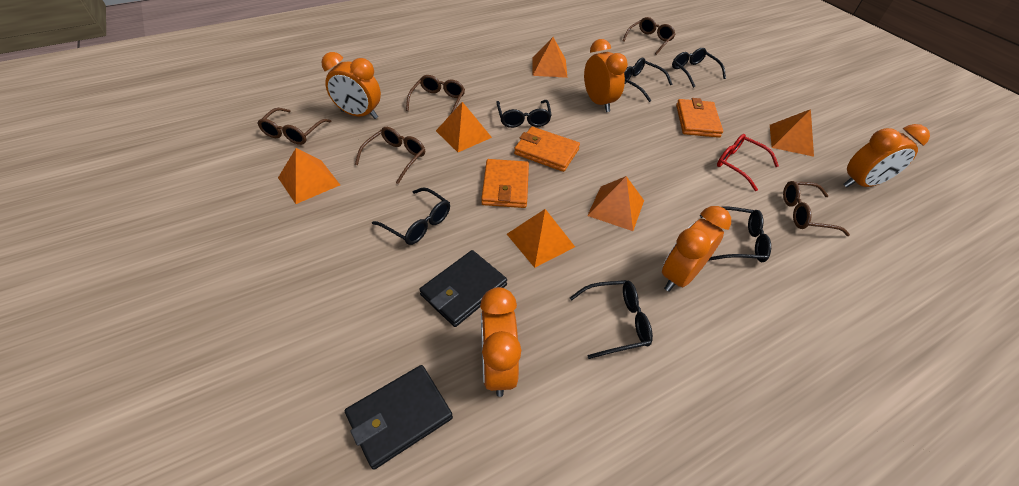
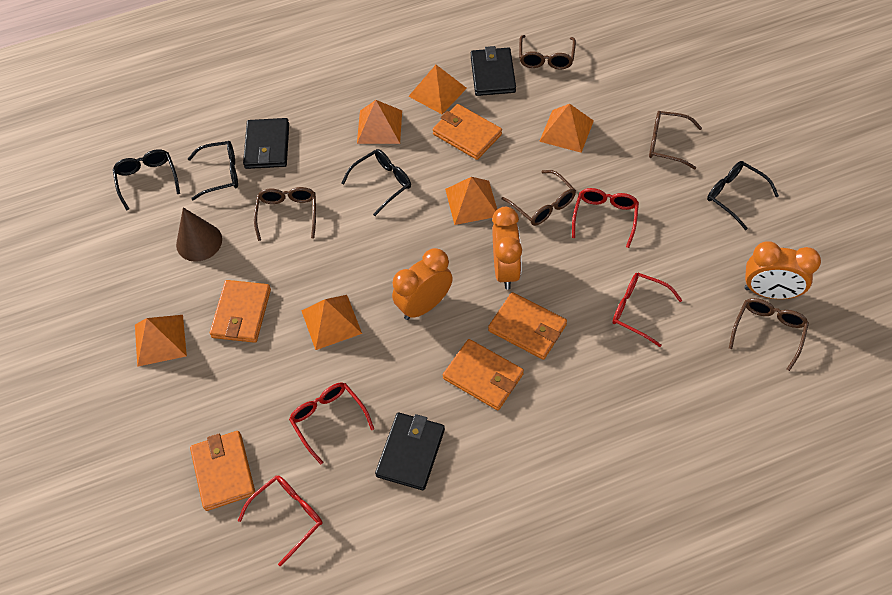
black glasses: [372,188,450,245] [496,100,552,128] [570,280,653,359] [624,58,672,102] [672,48,726,88] [700,207,771,262] = 6 -> [113,149,180,210] [188,141,238,200] [342,149,411,216] [707,161,779,230] = 4
black wallet: [345,365,453,470] [419,250,507,327] = 2 -> [243,118,289,169] [375,412,445,490] [471,46,516,96] = 3
brown cone: none = 0 -> [176,207,222,262] = 1
orange clock: [321,52,381,119] [480,287,521,397] [584,39,628,112] [662,206,731,292] [843,124,930,187] = 5 -> [392,248,453,320] [492,207,522,290] [744,242,821,299] = 3
orange wallet: [481,159,529,208] [514,127,580,172] [676,98,723,138] = 3 -> [190,431,255,511] [210,280,271,343] [433,104,502,160] [443,339,524,410] [488,292,567,360] = 5
red glasses: [717,134,779,191] = 1 -> [238,476,323,566] [289,382,374,465] [572,188,639,248] [612,273,682,347] = 4

